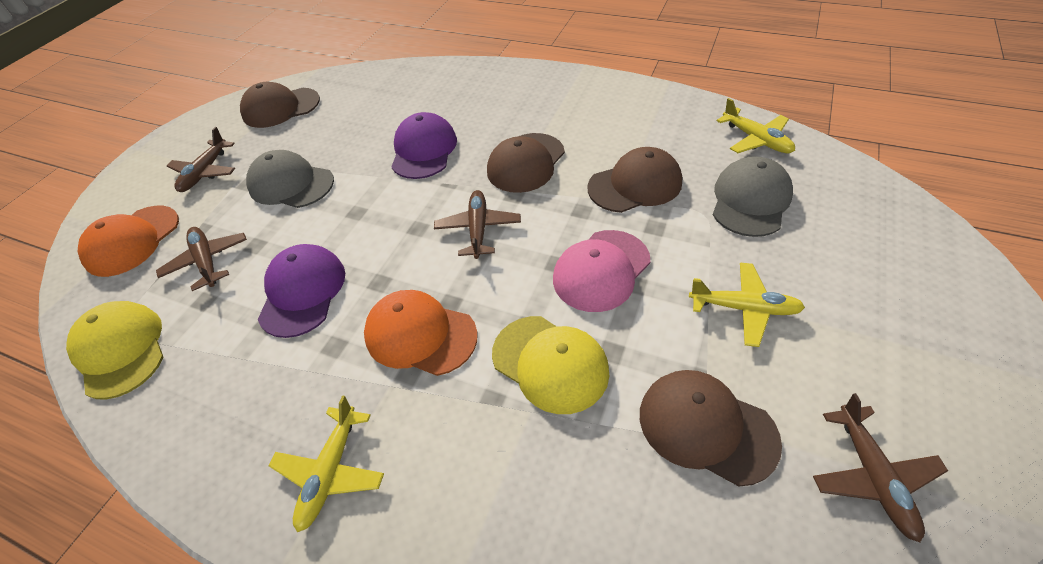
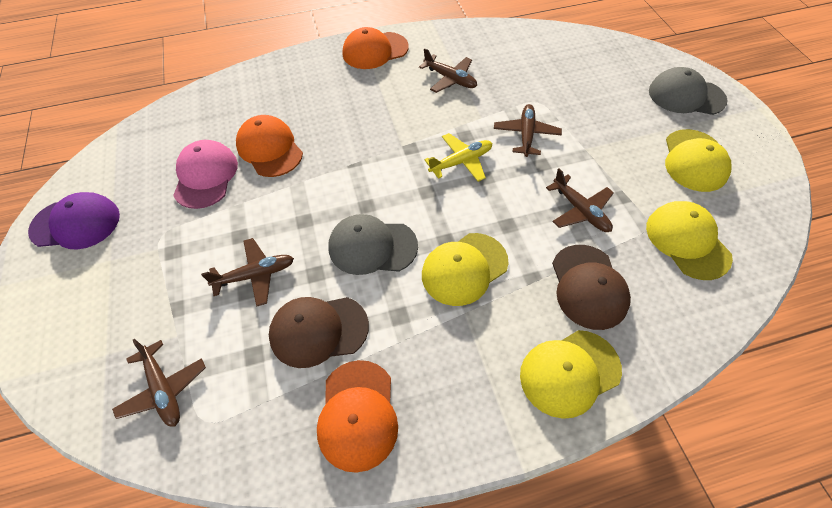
brown cap: [240,82,320,128] [487,133,565,193] [588,147,682,213] [640,370,782,487] = 4 -> [269,297,369,368] [552,245,631,330] = 2
brown plane: [156,227,247,291] [167,127,235,192] [434,190,521,259] [813,393,948,542] = 4 -> [112,339,206,427] [201,238,294,306] [419,48,477,93] [494,104,562,157] [546,168,614,232] = 5
orange cap: [78,206,179,277] [364,290,478,376] = 2 -> [236,115,303,177] [317,360,398,473] [343,27,409,69] = 3
purple cap: [258,244,345,338] [391,112,457,179] = 2 -> [28,192,120,250] = 1
yellow cap: [66,301,164,400] [492,316,609,414] = 2 -> [422,233,509,306] [520,330,622,419] [646,201,733,280] [665,129,732,192] = 4
yellow plane: [269,395,384,532] [689,263,805,347] [717,98,795,153] = 3 -> [424,133,492,182] = 1

